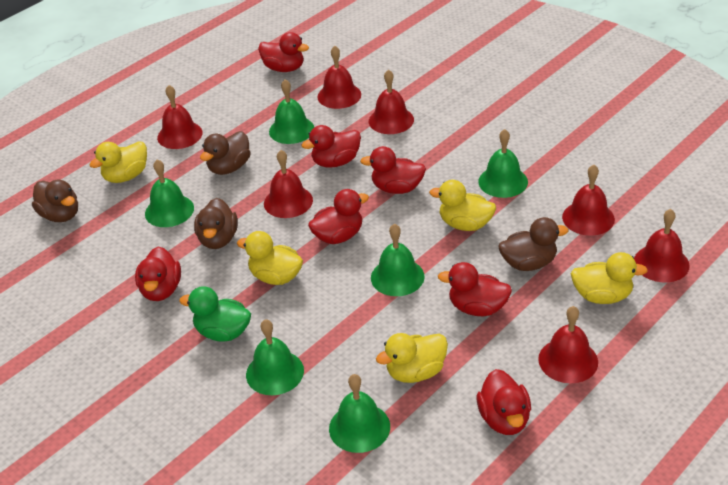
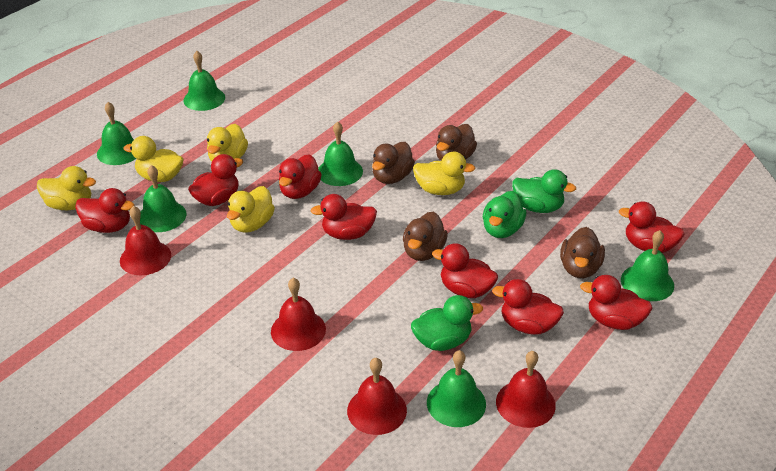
green duck: [179,286,251,342] = 1 -> [411,295,483,351] [483,191,526,238] [512,169,576,213] = 3
red bell: [157,85,203,149] [264,150,313,218] [318,46,361,109] [369,69,414,134] [538,306,598,383] [562,165,615,236] [634,209,690,282] = 7 -> [120,206,171,275] [271,278,326,351] [347,358,407,435] [496,351,556,428] = 4
red duck: [135,247,181,301] [258,32,309,72] [301,125,361,168] [308,189,369,244] [360,146,426,194] [438,262,512,316] [477,369,531,435] = 7 -> [75,188,134,233] [188,154,243,206] [279,154,322,199] [311,194,377,240] [432,243,498,298] [492,279,564,335] [580,275,652,330] [619,201,685,253] = 8

